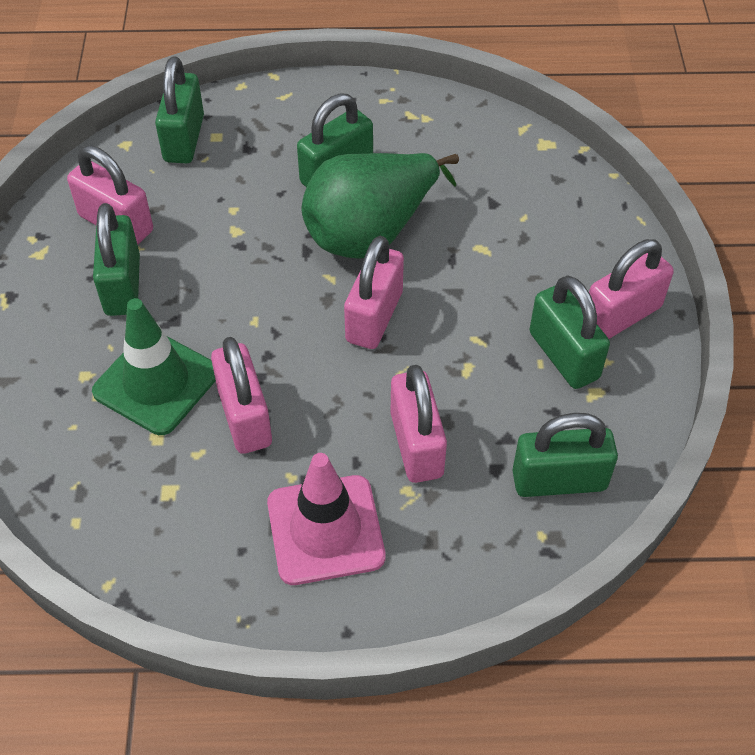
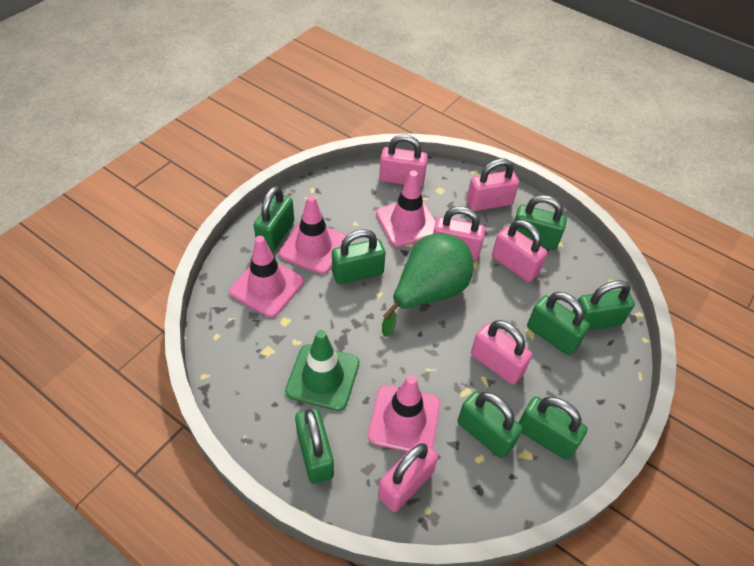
green padlock: [93,203,140,316] [155,56,204,164] [297,93,373,188] [513,413,618,497] [529,275,610,389] = 5 -> [254,186,294,252] [295,408,334,484] [332,229,385,284] [458,391,523,458] [514,195,567,250] [519,396,588,460] [527,292,590,355] [572,280,635,331] = 8
pink padlock: [67,145,153,245] [211,337,272,454] [344,236,404,349] [391,365,447,483] [589,239,674,339] = 5 -> [378,440,438,512] [379,134,428,187] [433,206,485,260] [467,159,519,211] [471,320,532,385] [492,220,547,282] = 6
pink traffic cone: [267,453,385,585] = 1 -> [229,236,304,317] [279,195,346,274] [368,375,440,452] [376,171,436,247] = 4

